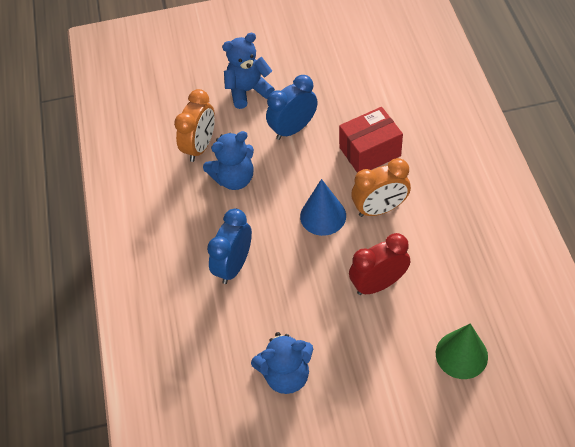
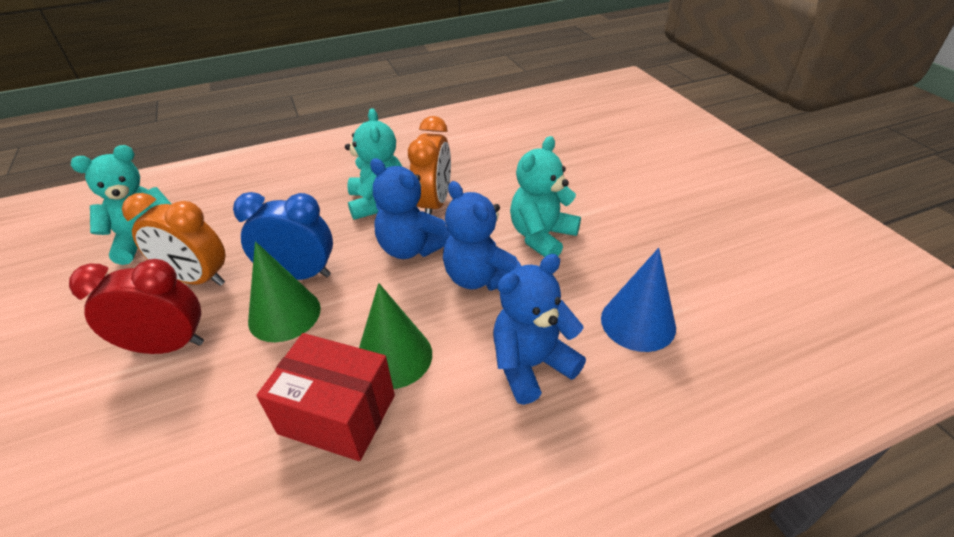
blue clock: [207,209,252,284] [266,75,317,140] = 2 -> [233,192,333,280] = 1
green cone: [436,323,488,379] = 1 -> [248,241,321,342] [359,283,432,389] = 2
turquoise teddy bear: none = 0 -> [71,145,171,265] [345,108,402,220] [510,136,581,257] = 3

